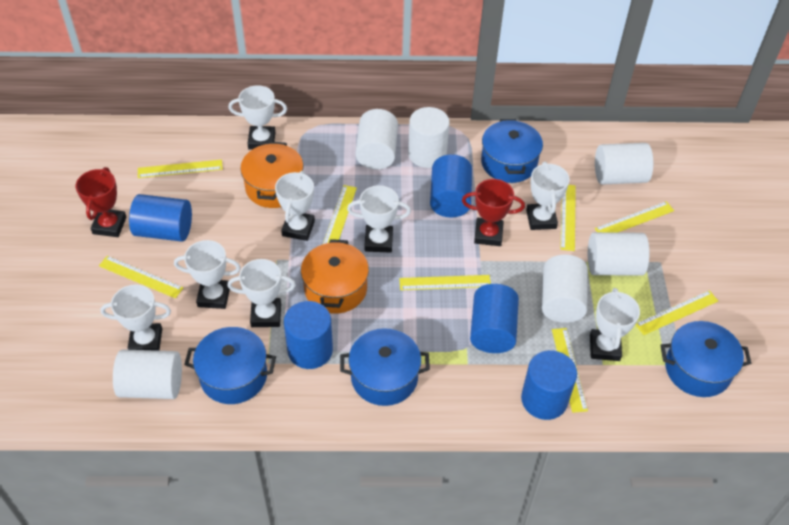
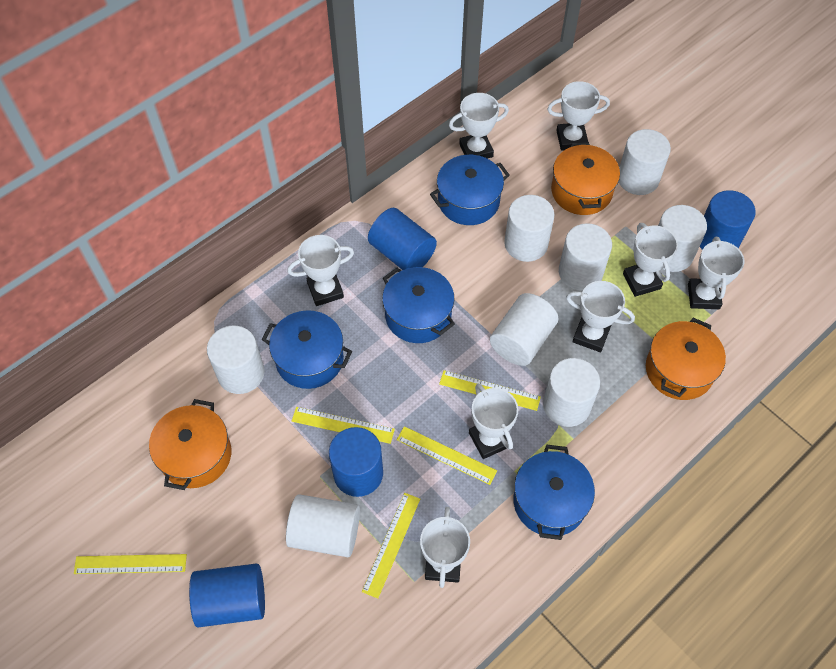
blue cylinder: [129,194,192,242] [284,301,333,369] [430,154,472,217] [470,284,519,353] [521,350,577,420] = 5 -> [189,563,265,627] [329,427,383,497] [368,208,437,270] [700,190,756,250] = 4
orange pot: [240,142,304,208] [301,239,369,314] = 2 -> [149,399,231,490] [551,142,620,215] [646,318,726,400] = 3
red trophy: [76,167,127,237] [462,179,525,246] = 2 -> none = 0
white cylinder: [113,349,182,399] [355,109,398,170] [408,107,450,168] [542,255,588,323] [588,232,650,276] [595,143,653,185] = 6 -> [207,325,265,394] [286,494,360,557] [490,293,558,366] [504,195,554,262] [543,358,600,427] [559,223,612,291] [619,129,671,195] [658,205,707,272] = 8
yellow ruler: [99,256,183,298] [138,160,223,178] [323,185,357,244] [399,275,491,290] [552,328,588,413] [560,185,576,251] [595,201,674,232] [635,290,718,335] = 8 -> [74,554,187,574] [292,407,395,444] [362,493,420,599] [397,426,497,485] [439,370,541,411] = 5

